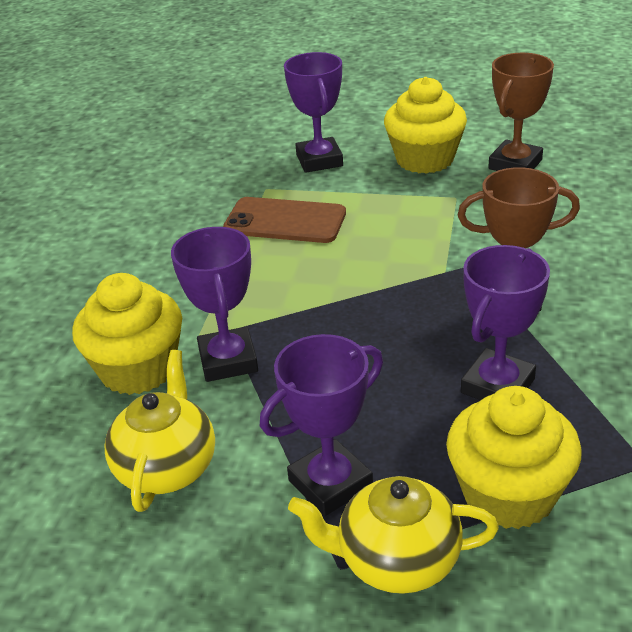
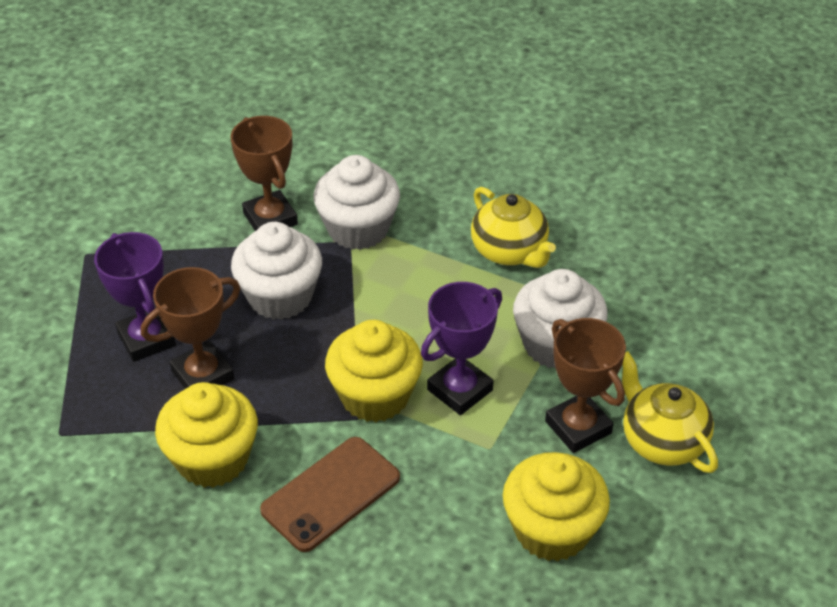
brown trophy: [458,167,580,311] [488,53,554,171] = 2 -> [141,267,240,389] [230,116,298,231] [545,318,626,453] = 3
purple trophy: [171,227,258,382] [260,334,383,516] [284,52,343,173] [461,245,550,400] = 4 -> [94,232,176,362] [421,282,502,415] = 2
white cupcake: none = 0 -> [231,222,322,320] [314,155,400,250] [513,269,608,369] = 3

